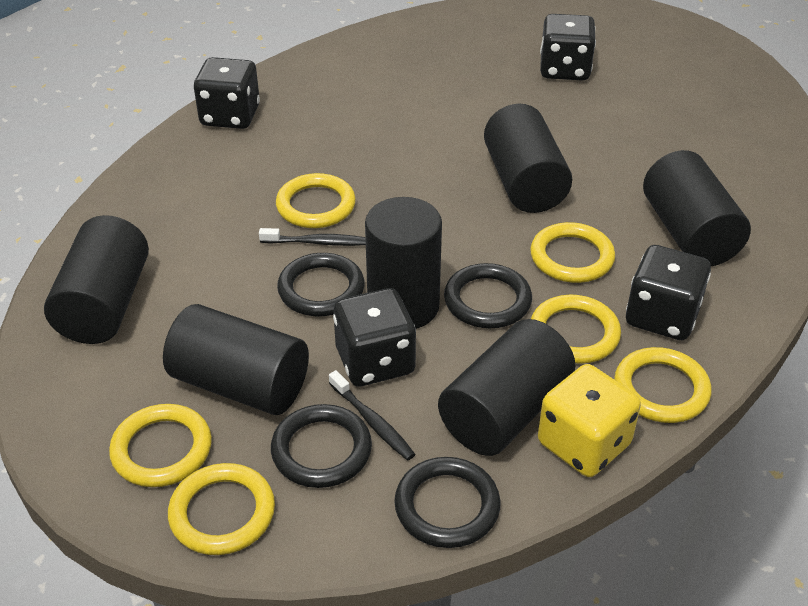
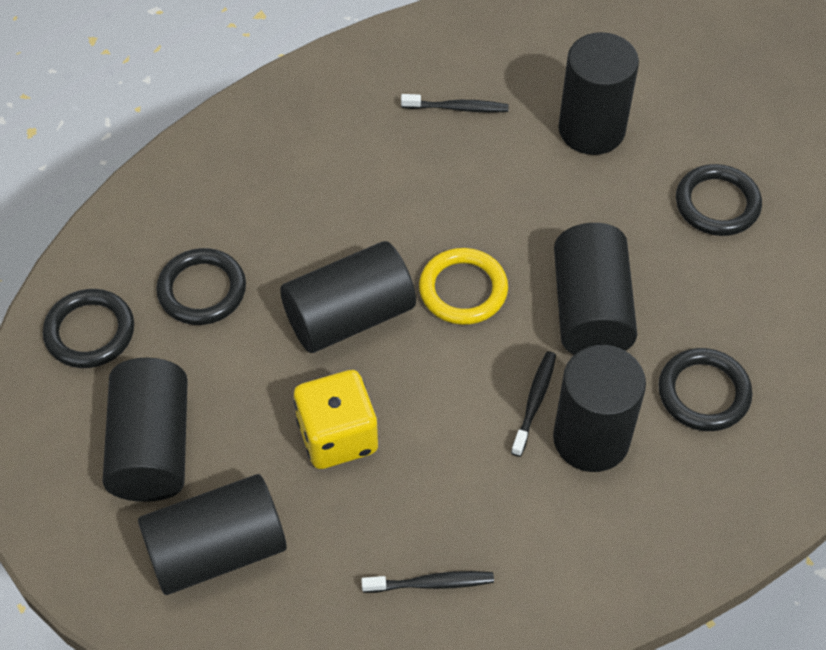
black dice: [194,57,260,129] [333,288,416,387] [540,14,596,81] [626,245,711,340] = 4 -> none = 0
black toothbrush: [259,228,366,246] [329,370,415,461] = 2 -> [361,571,494,593] [401,94,509,113] [511,351,556,457] = 3
yellow ring: [109,404,212,487] [168,463,275,555] [276,173,356,228] [530,222,615,283] [531,295,621,364] [614,347,712,423] = 6 -> [419,248,508,325] = 1

